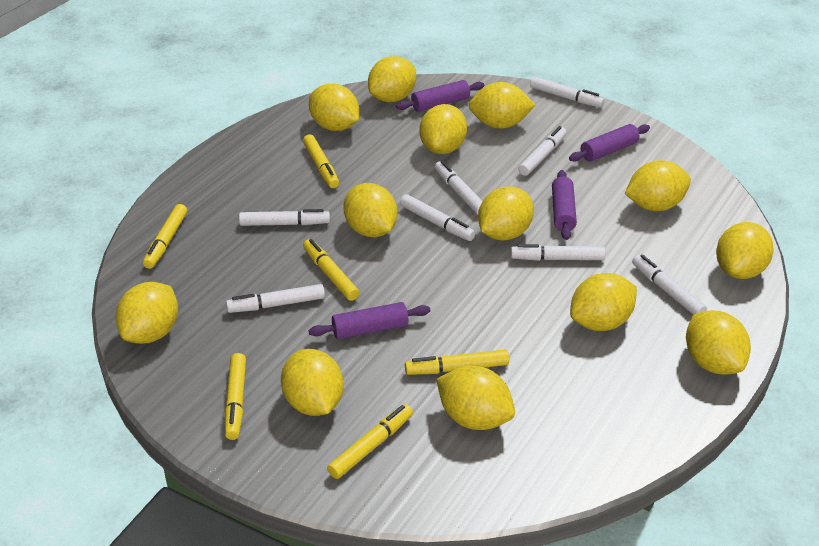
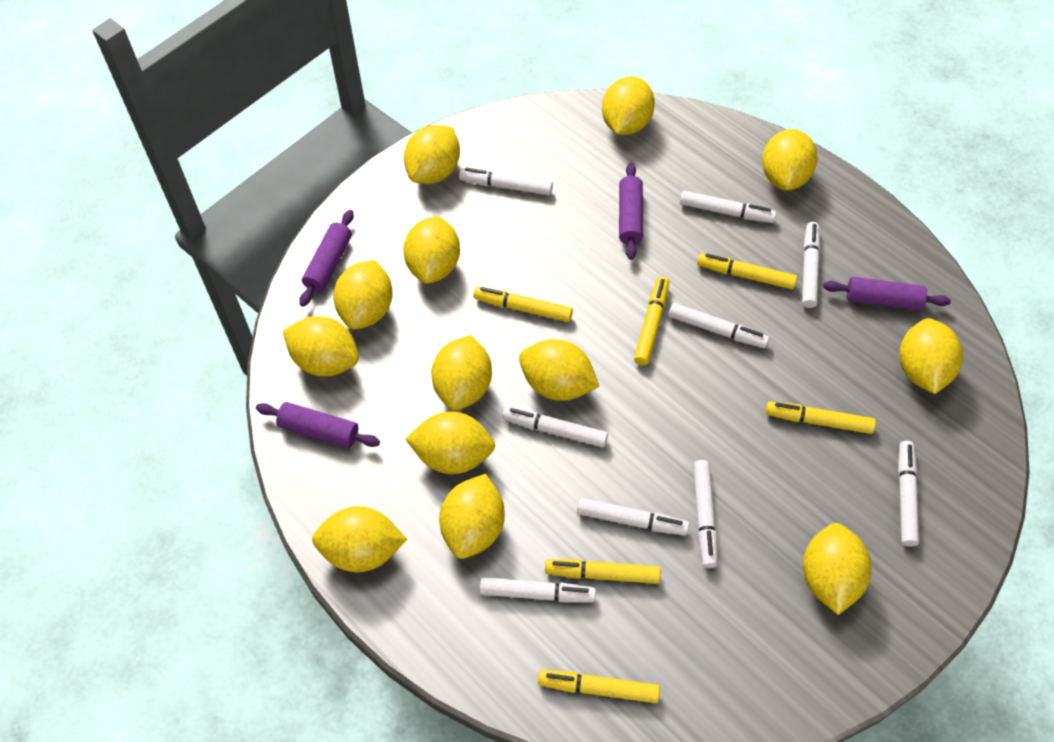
white marker: [226,284,325,313] [239,209,330,226] [400,194,475,241] [435,161,482,215] [511,244,605,261] [518,126,566,176] [530,77,605,108] [632,255,707,314] = 8 -> [459,168,553,195] [479,577,596,603] [502,407,608,448] [577,498,689,536] [669,303,769,348] [680,191,776,223] [693,460,717,568] [802,222,820,308] [898,441,919,547] = 9

